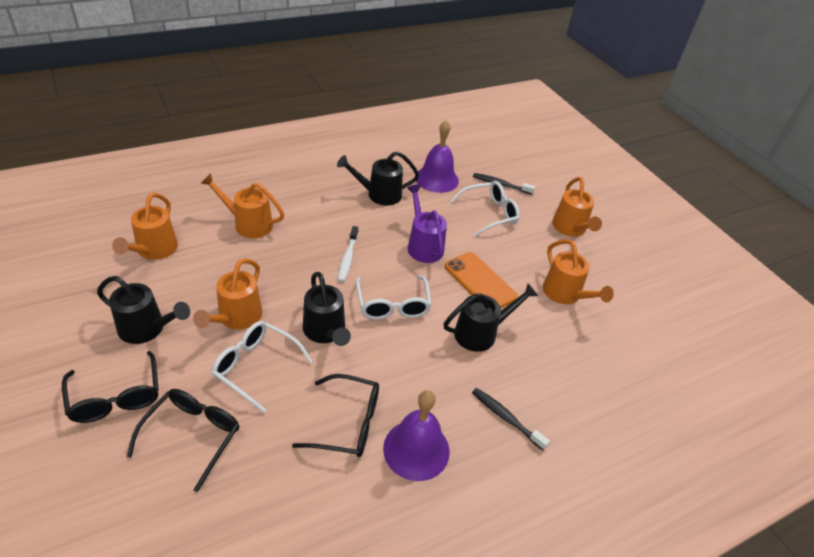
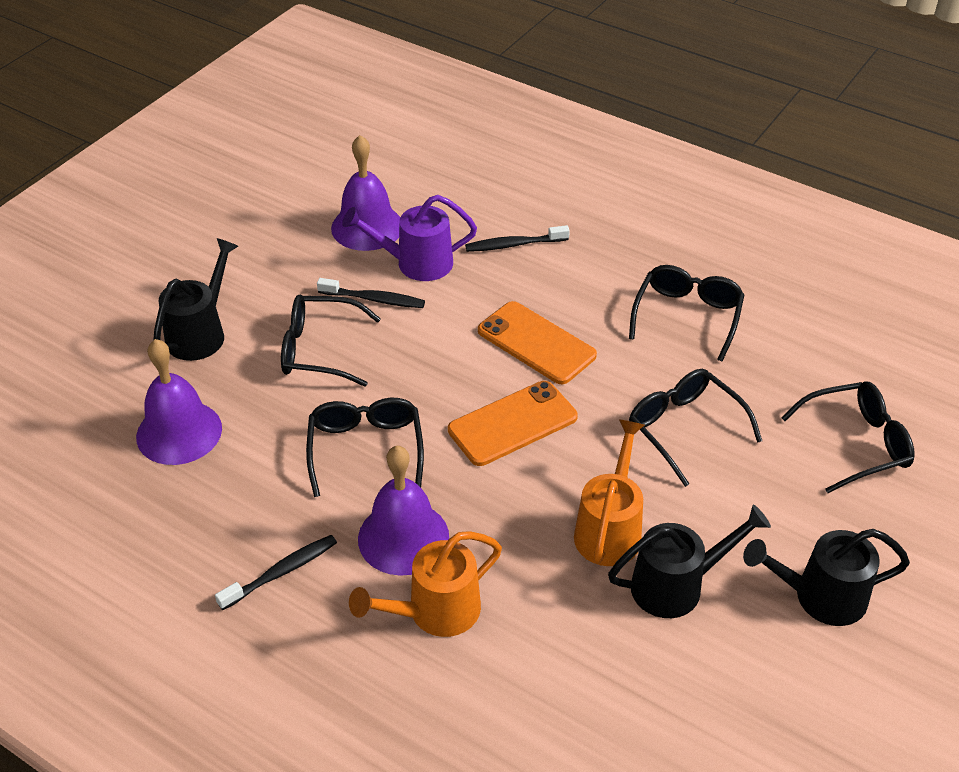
black glasses: [62,351,159,423] [127,389,239,492] [292,374,379,457] = 3 -> [281,295,381,387] [306,398,424,497] [629,265,744,361] [629,369,762,487] [781,381,915,493] = 5
black toothbrush: [472,388,550,450] [473,173,535,195] = 2 -> [215,535,337,610] [317,278,425,308] [465,225,570,252] = 3
black watering can: [97,276,190,344] [303,272,351,346] [337,152,419,206] [444,283,538,352] = 4 -> [153,238,238,361] [608,505,771,618] [743,529,910,626] = 3
orange phone: [445,252,518,308] = 1 -> [448,381,578,466] [478,301,597,384] = 2
orange watering can: [112,193,178,260] [193,258,262,329] [201,173,284,238] [543,239,614,304] [552,177,602,237] = 5 -> [349,531,502,637] [574,419,644,566] = 2
purple bell: [383,390,450,481] [416,120,459,193] = 2 -> [136,339,222,465] [331,135,400,251] [358,446,449,576] = 3
white glasses: [212,321,312,413] [356,275,432,320] [450,181,520,236] = 3 -> none = 0
white toothbrush: [338,226,358,282] = 1 -> none = 0

